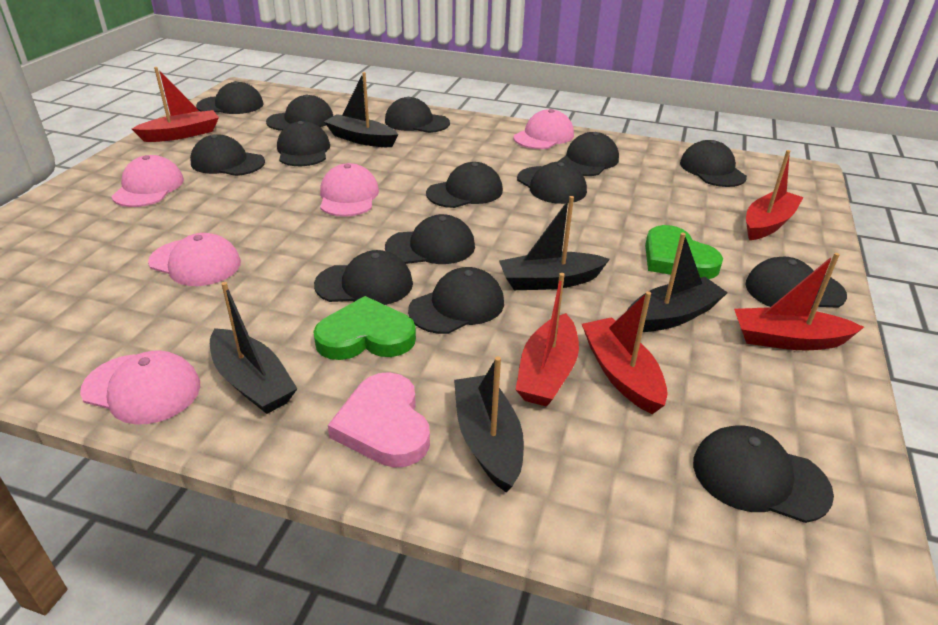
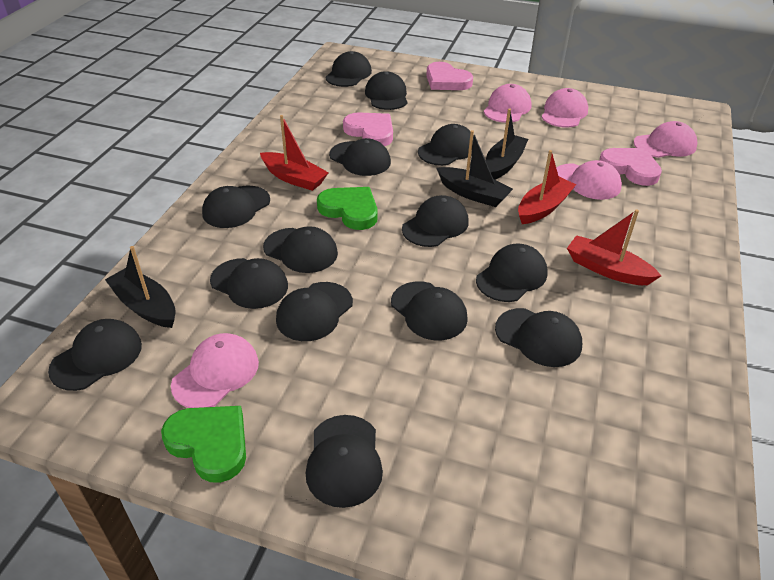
black boat: [210,282,298,414] [324,72,398,147] [454,356,524,492] [499,196,610,290] [627,233,728,332] = 5 -> [105,246,176,328] [437,130,513,207] [486,108,528,180] = 3
pink heart: [328,372,430,468] = 1 -> [343,112,393,146] [426,62,473,90] [599,148,662,186] = 3
red boat: [132,67,219,142] [516,273,579,407] [582,291,668,414] [734,253,864,350] [746,150,804,240] = 5 -> [260,115,329,191] [518,150,576,224] [567,209,661,285] = 3

